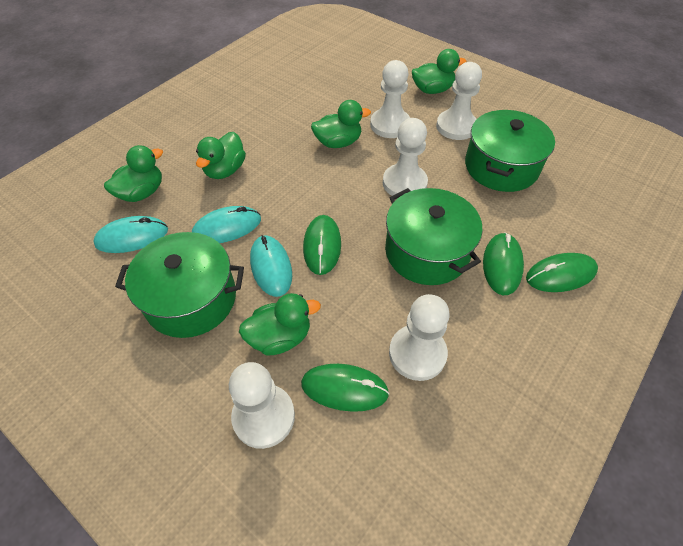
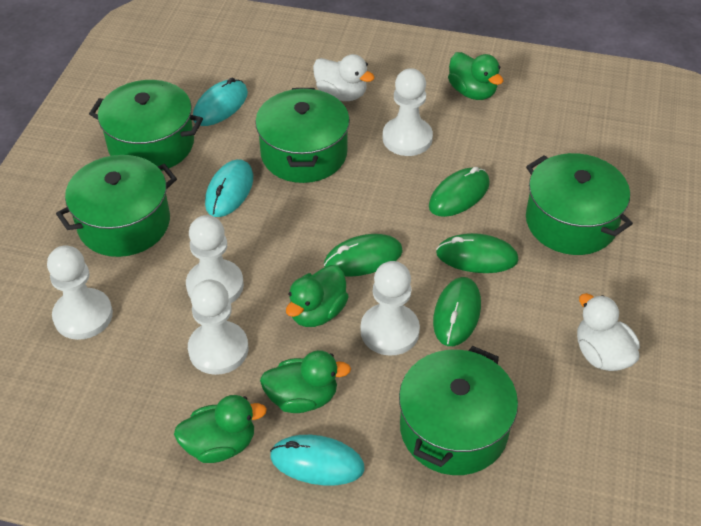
green duck: [104,145,163,202] [196,132,246,179] [239,293,321,356] [311,100,371,148] [412,49,466,94] = 5 -> [174,395,267,463] [260,350,351,413] [286,265,349,327] [448,52,503,100] = 4
green pot: [115,232,244,338] [385,188,483,285] [465,110,555,192] = 3 -> [56,155,177,257] [89,80,203,171] [255,88,350,183] [399,346,518,475] [526,153,633,255] = 5
white duck: none = 0 -> [313,54,375,101] [577,293,640,371] = 2

